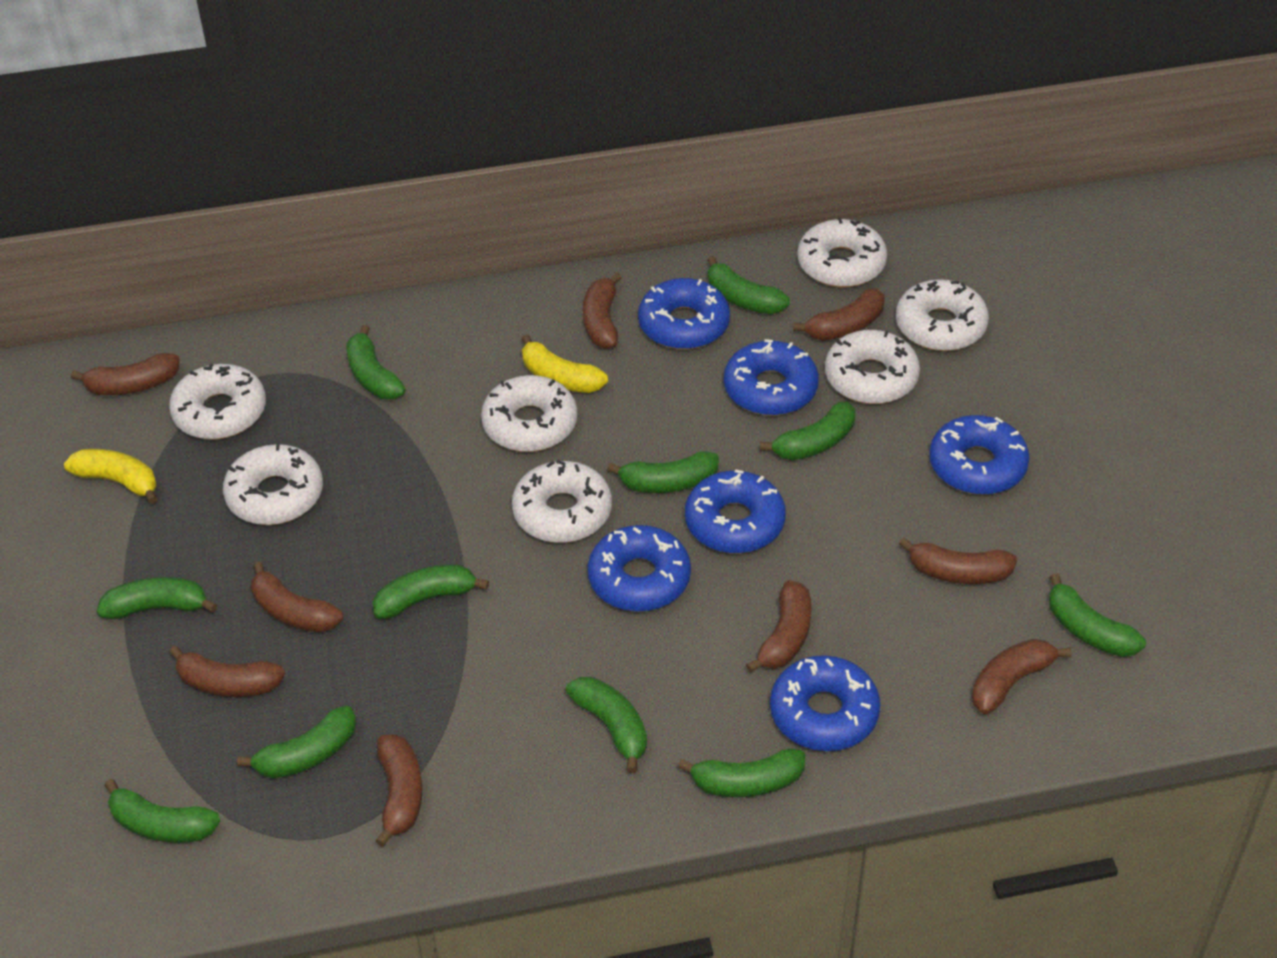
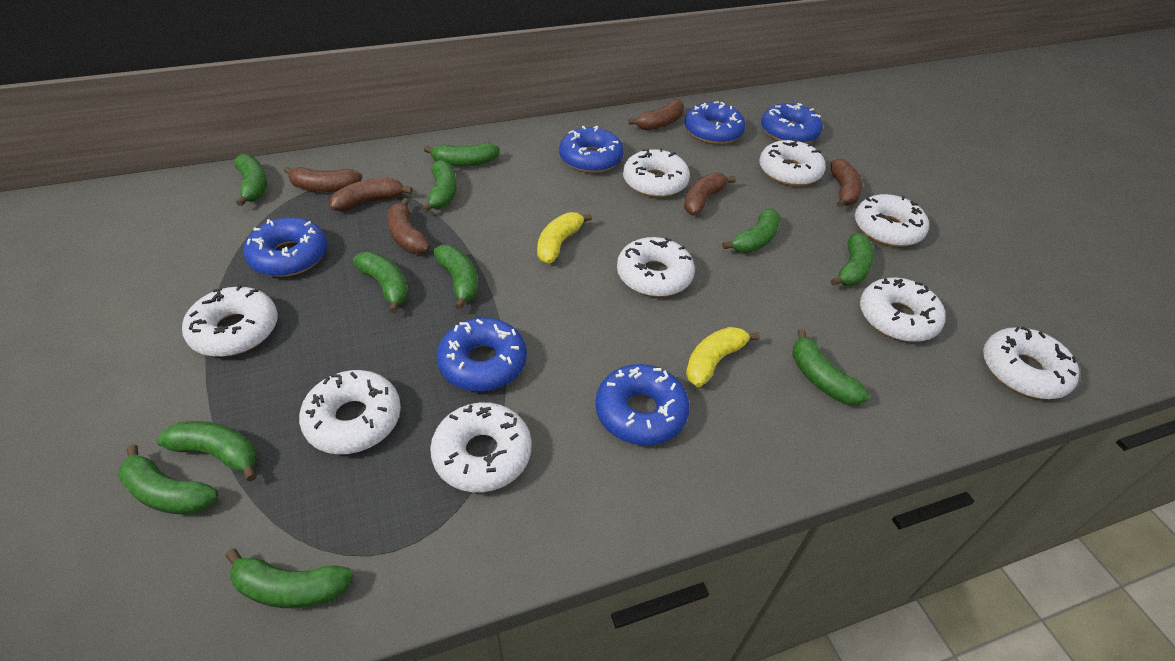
brown banana: [71,353,179,395] [169,646,285,697] [251,562,343,632] [375,734,422,847] [583,272,622,349] [746,580,811,673] [793,289,885,341] [899,537,1017,584] [972,639,1072,714] = 9 -> [284,167,363,192] [330,178,413,212] [387,198,430,254] [629,99,684,131] [684,172,736,215] [830,159,862,207] = 6
white donut: [169,364,266,440] [223,443,323,525] [481,375,577,452] [512,460,612,543] [797,217,887,287] [825,330,920,404] [896,279,989,351] = 7 -> [182,285,278,357] [299,370,401,454] [430,402,532,492] [617,237,695,297] [623,148,690,197] [759,139,826,186] [855,194,929,247] [860,278,945,342] [983,326,1079,399] = 9

